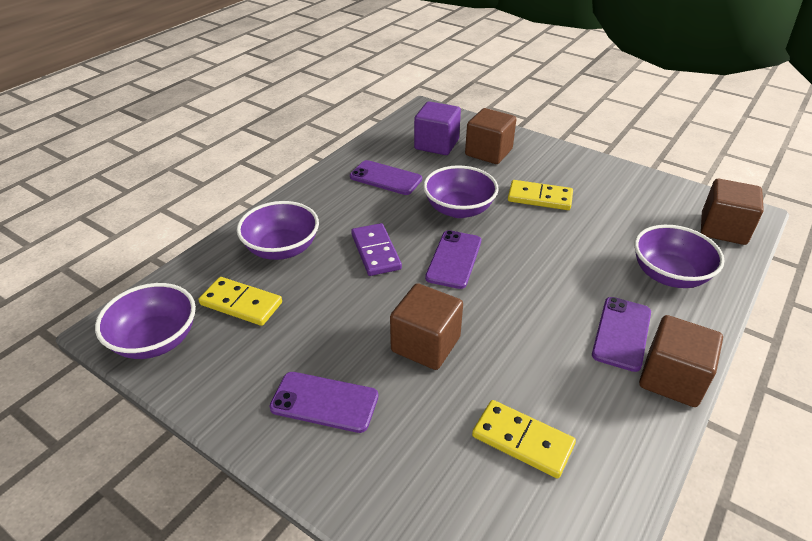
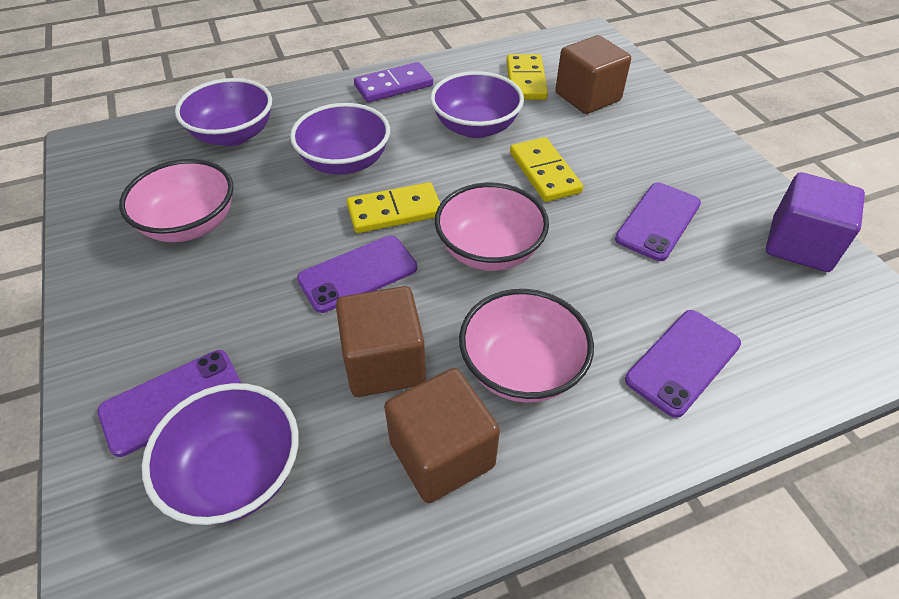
brown cube: [390,283,463,370] [465,108,516,164] [639,315,723,407] [701,179,764,245] = 4 -> [336,286,426,397] [384,368,500,503] [555,35,631,114] = 3
pink bowl: none = 0 -> [119,159,234,242] [435,183,549,271] [459,289,594,403] = 3

